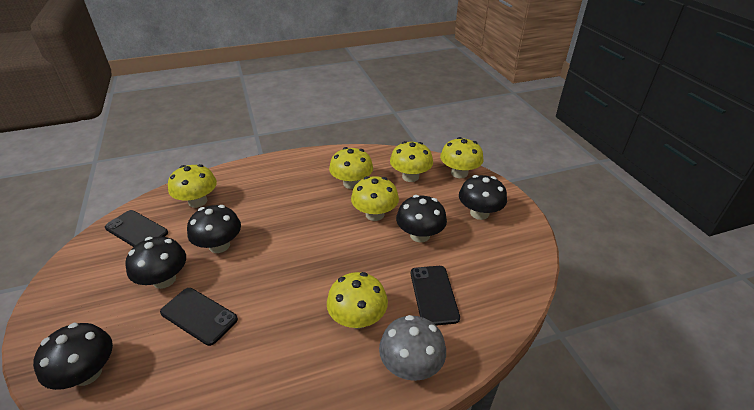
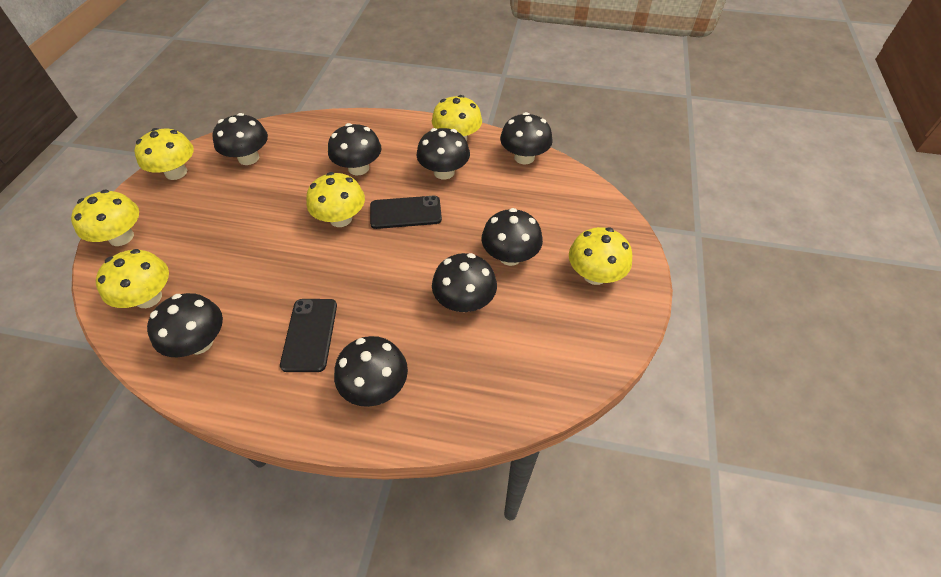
black mushroom: [33,323,113,390] [125,237,186,289] [187,205,241,253] [396,195,447,242] [459,175,507,220] = 5 -> [147,293,223,357] [212,113,268,165] [328,123,382,176] [334,336,408,407] [416,128,470,180] [432,253,497,312] [482,208,543,266] [500,112,553,164] = 8
black phone: [105,210,168,247] [160,288,238,346] [411,266,460,326] = 3 -> [280,299,337,372] [370,196,442,229] = 2
grey mushroom: [379,315,446,381] = 1 -> none = 0

